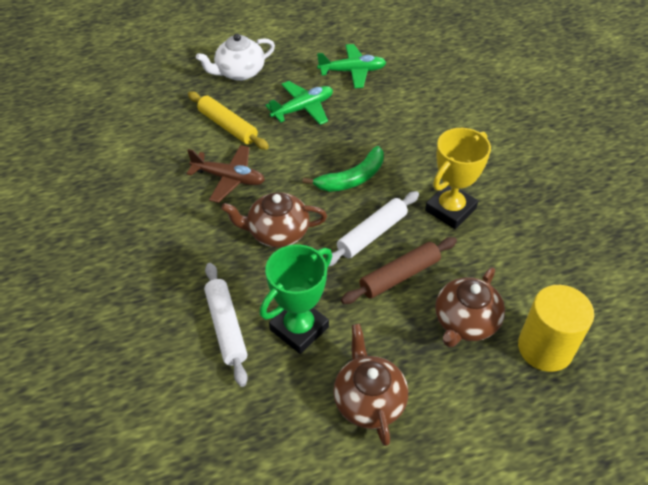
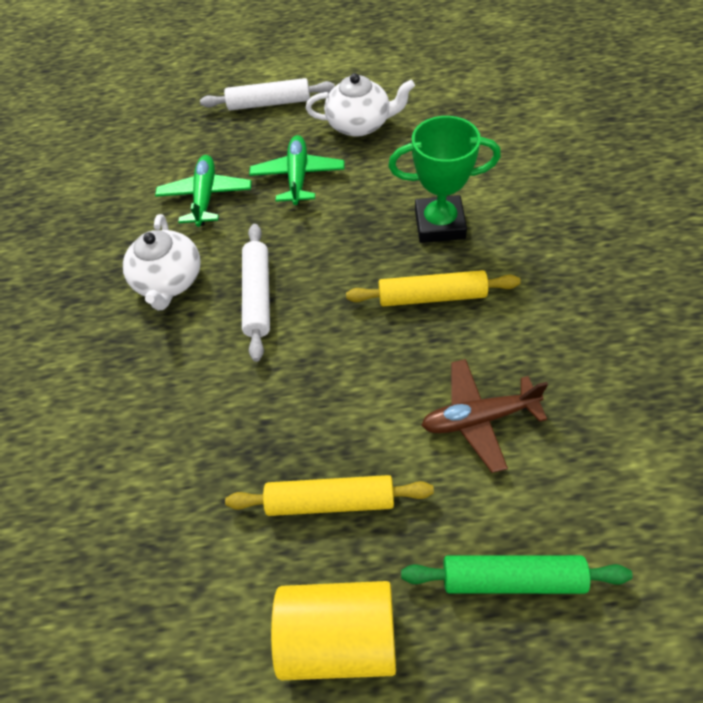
brown rolling pin: [341,237,457,304] = 1 -> none = 0
brown teapot: [221,192,327,248] [333,324,408,446] [435,267,505,347] = 3 -> none = 0
green banana: [302,146,384,192] = 1 -> none = 0
green rolling pin: none = 0 -> [401,555,633,594] = 1
white teapot: [196,34,275,81] = 1 -> [123,214,201,311] [306,73,415,137] = 2
yellow rolling pin: [188,91,269,150] = 1 -> [225,475,434,516] [346,270,521,307] = 2
yellow trophy: [425,128,491,229] = 1 -> none = 0

